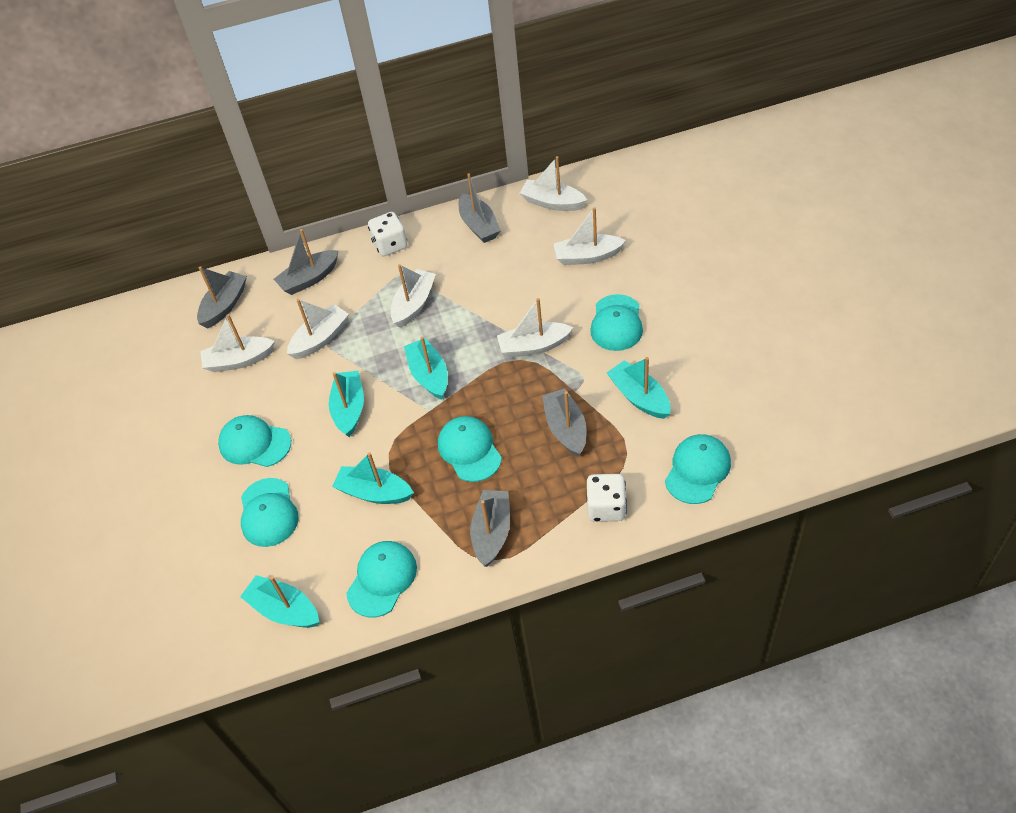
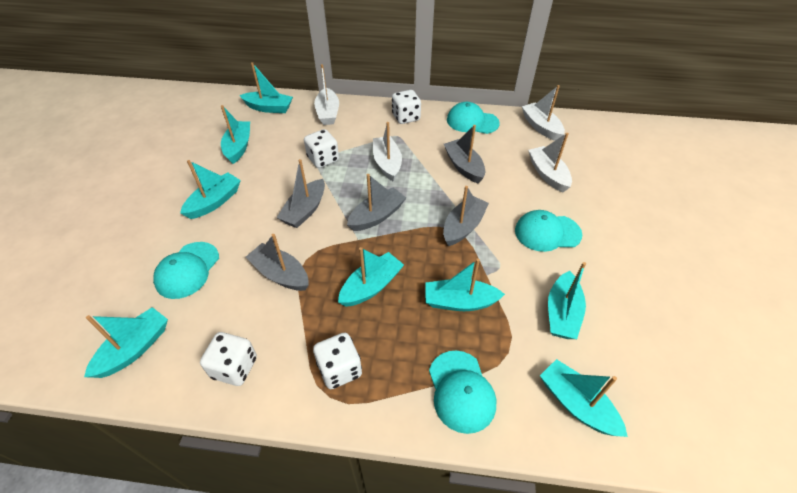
turquoise boat: [240,575,319,628] [329,371,364,437] [332,452,414,504] [404,337,448,400] [607,357,671,419] = 5 -> [84,307,168,378] [180,160,241,219] [221,105,250,164] [239,62,293,113] [338,247,404,307] [425,258,505,311] [540,359,628,437] [548,262,586,339] = 8
turquoise cap: [218,415,291,467] [241,478,298,547] [346,541,417,618] [438,416,502,482] [590,294,643,351] [665,434,731,504] = 6 -> [153,242,219,299] [429,351,496,434] [447,102,500,134] [515,210,582,252] = 4
white boat: [200,314,275,372] [287,299,349,359] [391,264,436,328] [497,298,573,358] [520,156,587,211] [554,207,626,265] = 6 -> [314,64,339,125] [373,122,402,181] [522,85,565,141] [528,133,572,192] = 4
white dice: [368,212,408,256] [586,474,627,522] = 2 -> [200,332,257,386] [304,129,339,168] [313,333,362,389] [392,90,421,124] = 4

